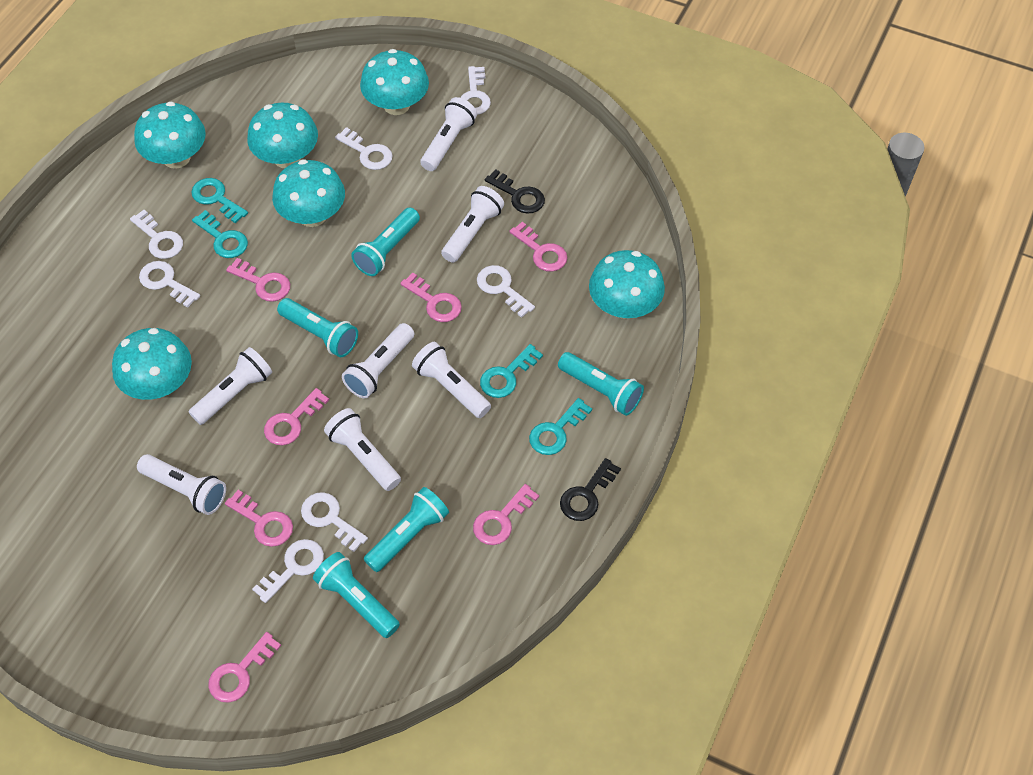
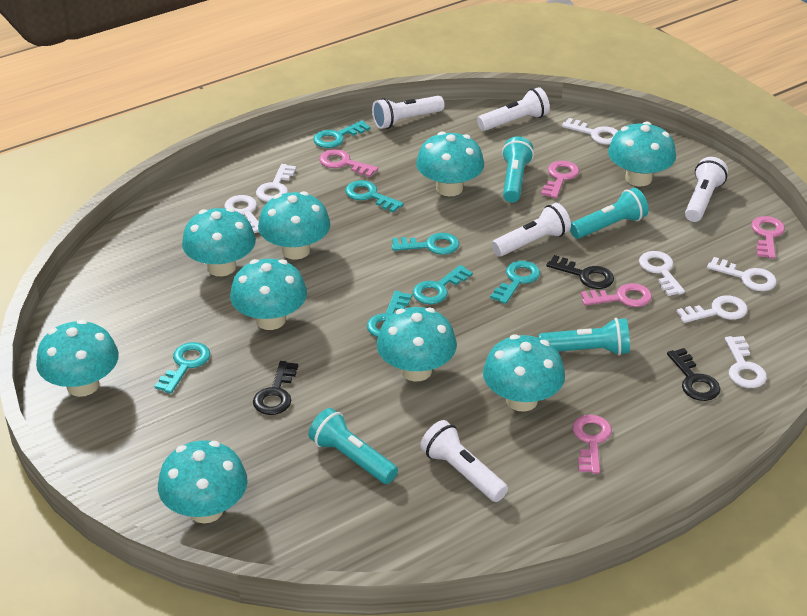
black key: [485,169,545,214] [560,458,621,521] = 2 -> [253,361,298,415] [546,255,614,289] [667,348,720,401] = 3
pink key: [208,632,281,703] [225,490,293,547] [226,258,290,302] [264,388,329,446] [400,273,462,322] [473,484,539,545] [509,222,567,272] = 7 -> [319,149,378,177] [541,161,579,198] [572,415,612,474] [581,283,652,307] [751,216,785,259] = 5
turquoise flashlight: [277,298,358,357] [313,552,400,638] [351,207,420,276] [364,487,449,572] [558,352,644,416] = 5 -> [308,408,398,484] [502,137,534,203] [539,318,630,355] [570,188,648,239] = 4
turquoise key: [191,178,248,223] [192,210,248,258] [480,344,543,398] [529,398,592,455] = 4 -> [154,342,210,394] [313,120,371,148] [345,180,404,213] [367,291,412,337] [392,233,459,255] [413,265,473,304] [490,261,540,304] = 7
turquoise mushroom: [112,328,192,400] [134,101,206,169] [247,102,318,168] [272,159,345,227] [360,49,429,115] [589,250,665,319] = 6 -> [36,320,119,397] [158,440,248,523] [182,208,256,276] [230,259,307,330] [258,191,330,260] [377,307,457,381] [416,131,484,196] [483,334,565,412] [608,121,676,186] = 9
white flashlight: [137,454,226,515] [189,347,272,425] [324,408,401,491] [342,323,414,398] [412,342,491,418] [420,97,477,171] [441,186,504,263] = 7 -> [372,96,445,129] [420,420,508,502] [477,87,550,131] [492,203,571,256] [685,157,728,222] = 5

